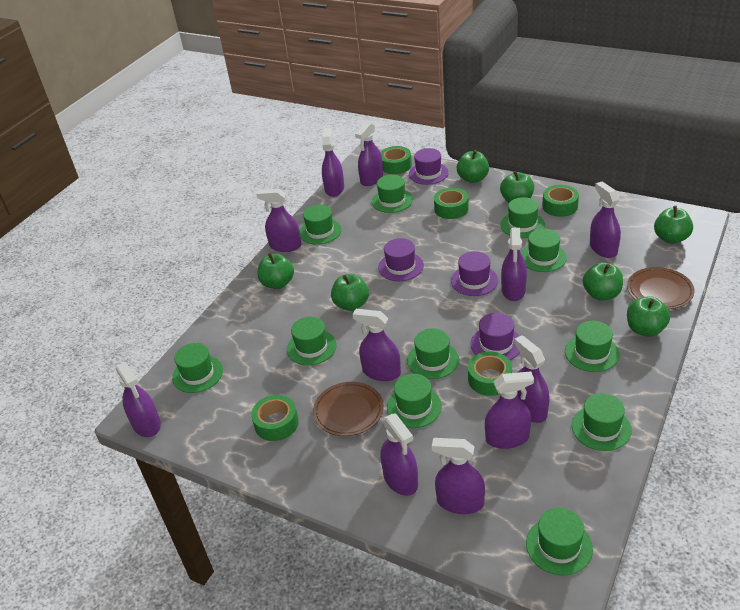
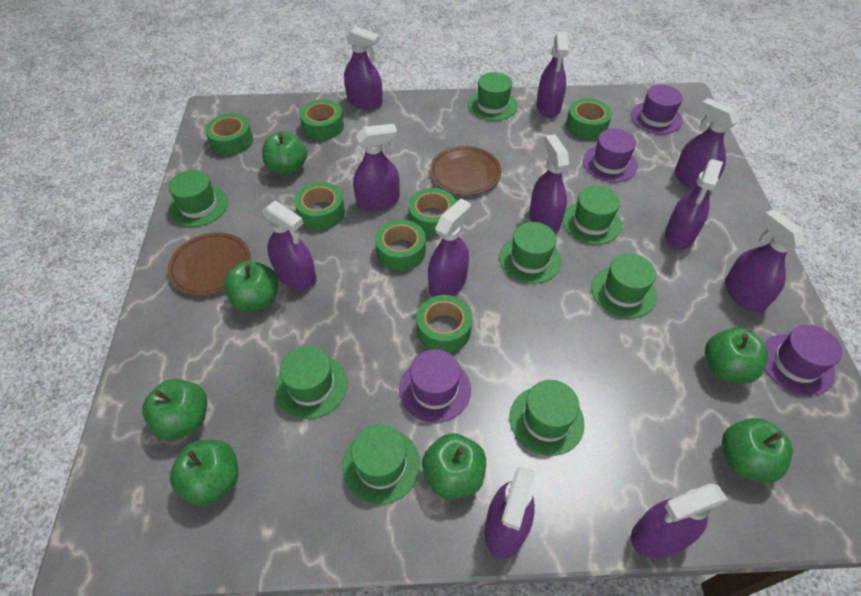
green hat: [172,343,223,393] [287,317,337,366] [300,205,342,245] [372,175,413,213] [387,374,442,428] [407,328,459,379] [500,197,545,238] [521,229,567,272] [526,508,593,576] [565,321,619,372] [572,393,632,451] = 11 -> [168,170,228,227] [275,346,347,419] [342,424,420,505] [468,72,518,121] [500,222,562,284] [510,380,585,456] [563,186,622,244] [591,254,657,318] = 8
green tape: [251,395,299,441] [381,146,412,174] [434,188,469,219] [468,352,512,396] [542,185,579,217] = 5 -> [205,113,253,155] [294,182,345,230] [300,100,344,140] [375,220,426,271] [408,188,456,236] [416,295,472,353] [566,98,612,139] = 7

